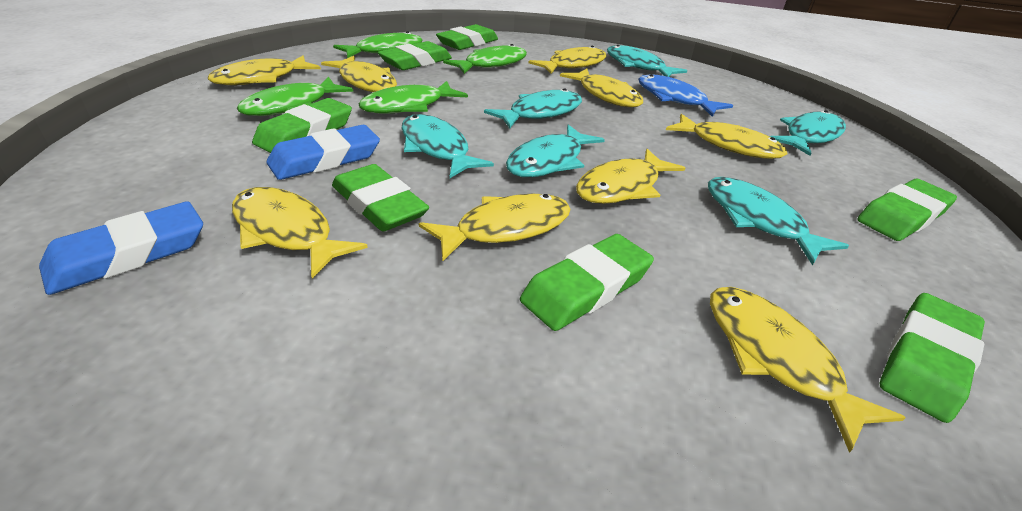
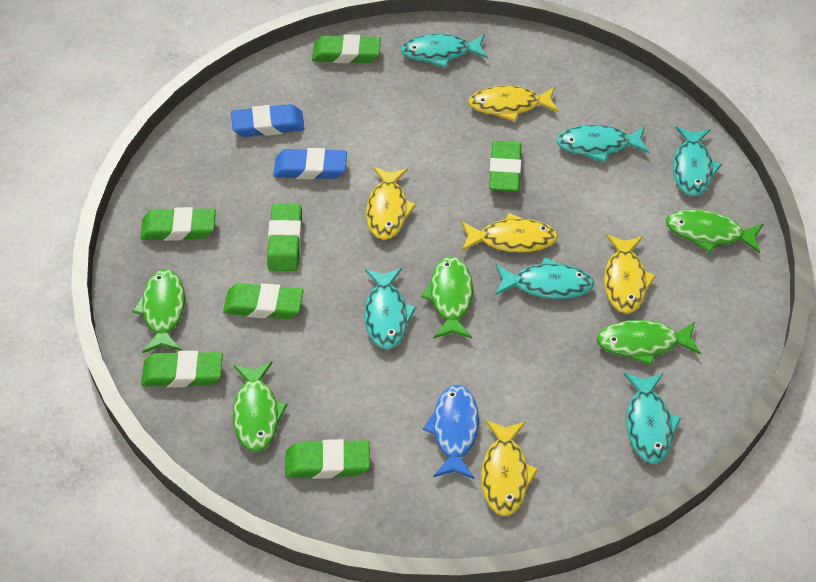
green fish: [237,77,353,116] [333,31,423,58] [359,81,468,114] [443,44,527,74] = 4 -> [132,269,185,353] [233,362,288,452] [421,256,473,339] [597,320,701,366] [666,209,764,253] = 5
yellow fish: [208,55,321,85] [232,187,368,279] [321,56,397,92] [419,194,571,262] [529,46,606,74] [560,69,643,107] [576,149,685,204] [666,114,787,159] [710,287,906,453] = 9 -> [366,167,416,240] [462,213,558,253] [468,86,559,122] [481,420,538,516] [604,234,656,314] = 5

